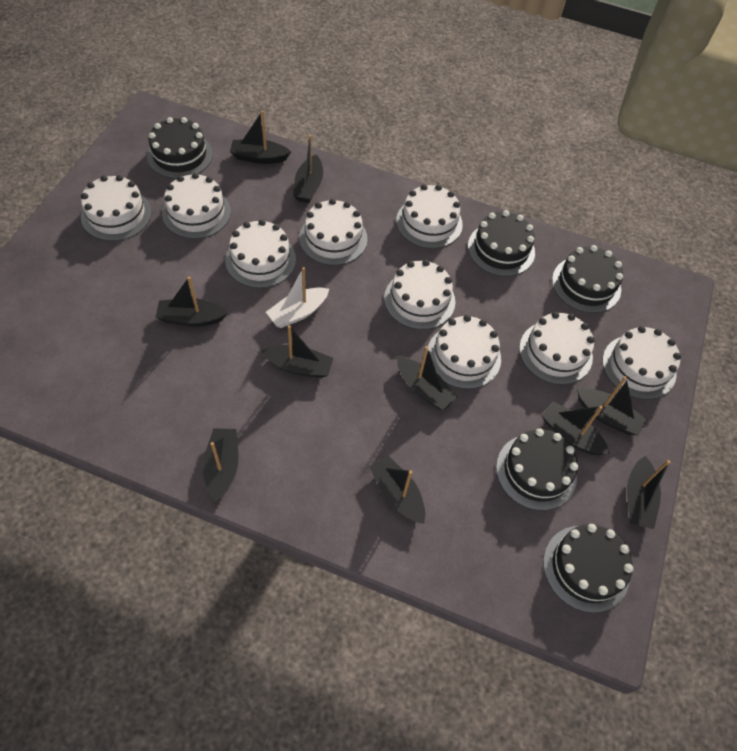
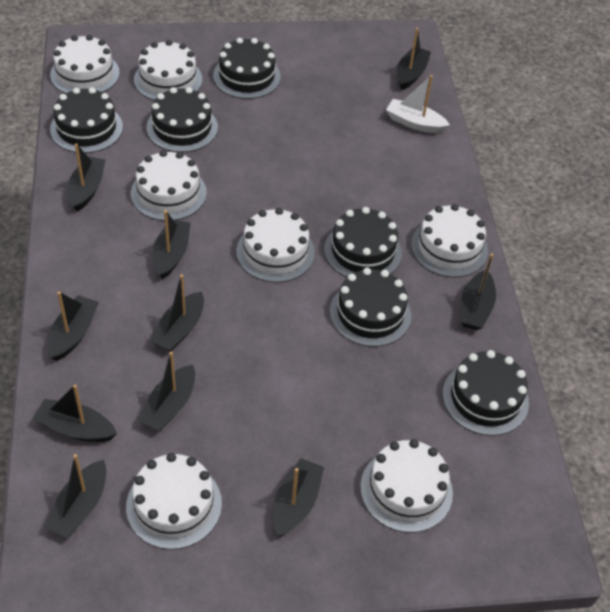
black cake: [147,117,213,179] [468,210,535,276] [496,428,578,510] [543,524,633,613] [552,245,623,313] = 5 -> [50,87,123,153] [146,87,218,152] [213,38,281,99] [324,207,402,278] [330,268,411,347] [443,350,529,436] = 6
white cake: [81,175,152,241] [162,173,231,239] [225,219,296,288] [299,199,367,265] [384,260,456,330] [396,184,463,249] [427,315,501,389] [519,312,595,385] [602,326,681,400] = 9 -> [50,35,120,94] [126,453,222,550] [131,150,207,221] [134,40,202,100] [236,208,315,283] [360,439,453,533] [411,204,488,277] = 7

